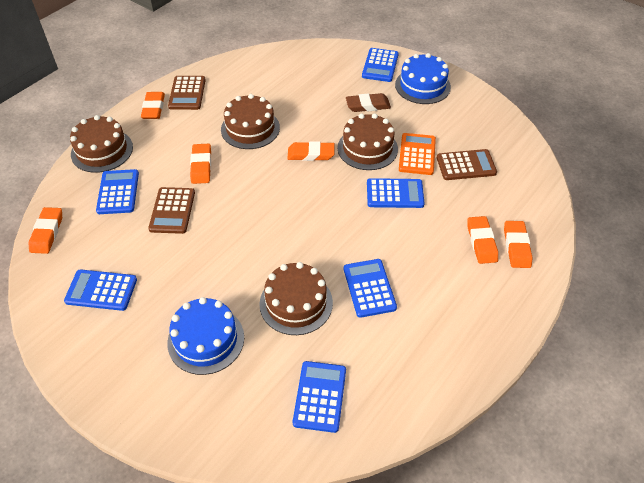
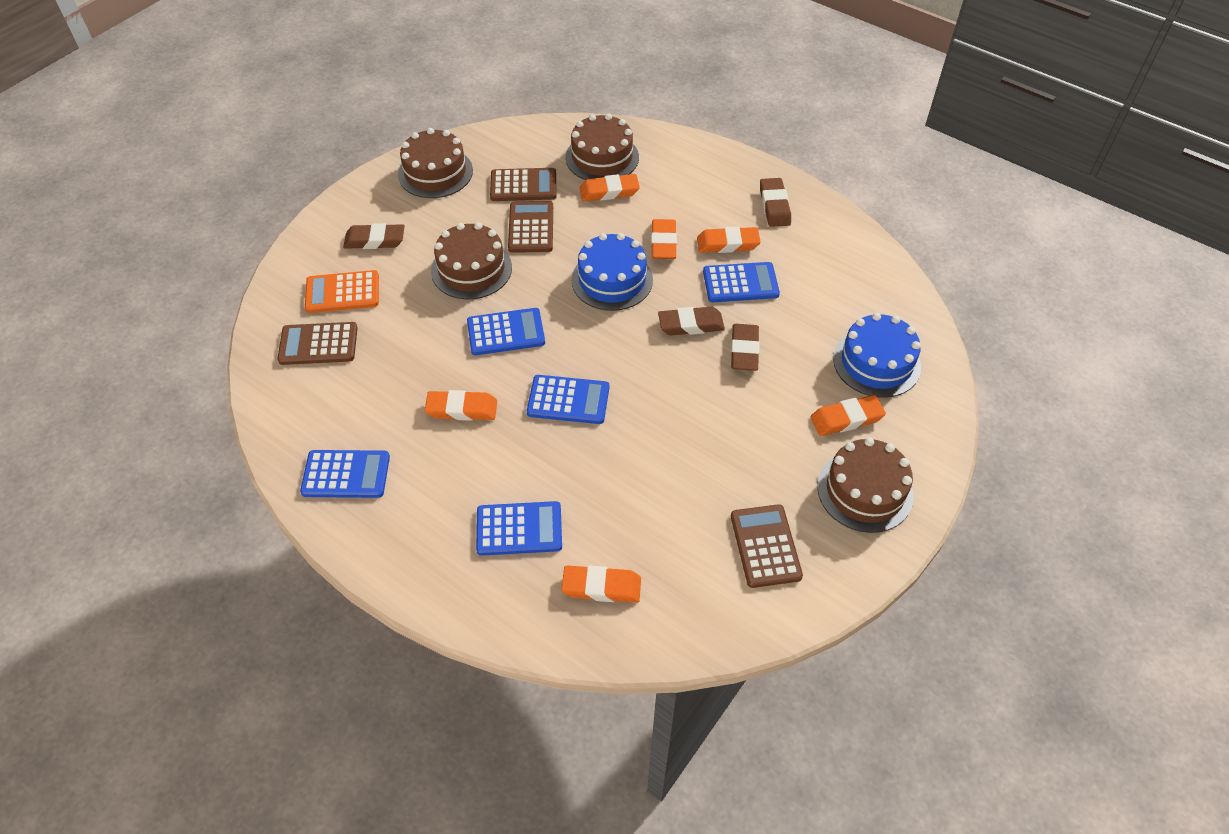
blue calculator: [64,269,137,311] [96,169,139,214] [293,361,346,433] [344,259,397,318] [362,48,399,82] [367,178,424,208] = 6 -> [300,450,390,498] [467,308,545,355] [476,501,562,556] [527,375,609,424] [703,262,780,302] = 5
brown calculator: [148,187,195,234] [168,76,205,110] [437,149,497,180] = 3 -> [277,322,358,365] [490,168,557,201] [508,201,553,253] [731,504,803,588] = 4
brown eraser: [346,93,391,112] = 1 -> [343,223,405,249] [658,307,725,335] [731,324,760,371] [760,178,791,227] = 4

